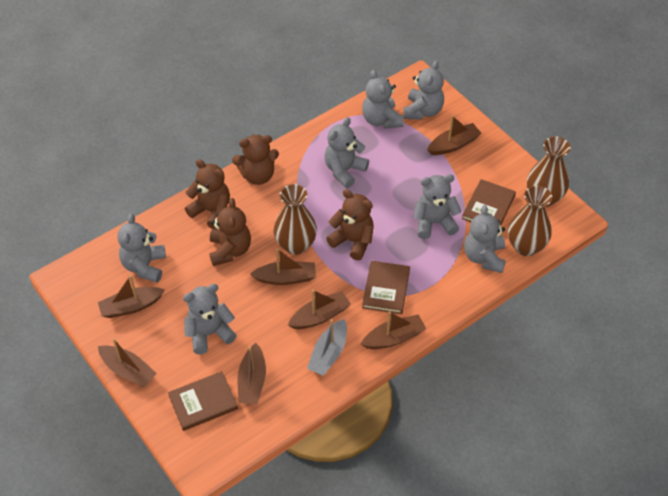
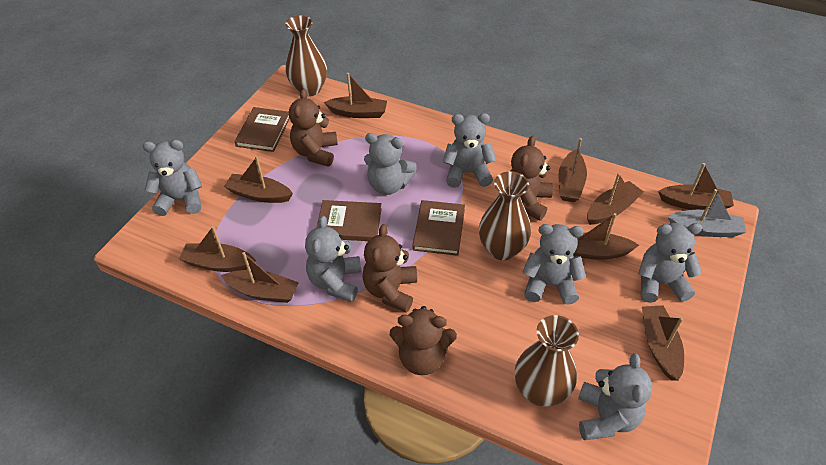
brown boat: [98,275,164,318] [98,339,157,387] [238,343,266,404] [250,248,316,285] [288,290,351,329] [361,311,426,349] [427,115,481,155] = 7 -> [179,226,256,272] [221,252,299,303] [224,157,293,203] [324,73,387,118] [558,138,587,202] [573,213,639,260] [587,173,644,225] [642,305,684,381] [658,163,734,210] = 9

